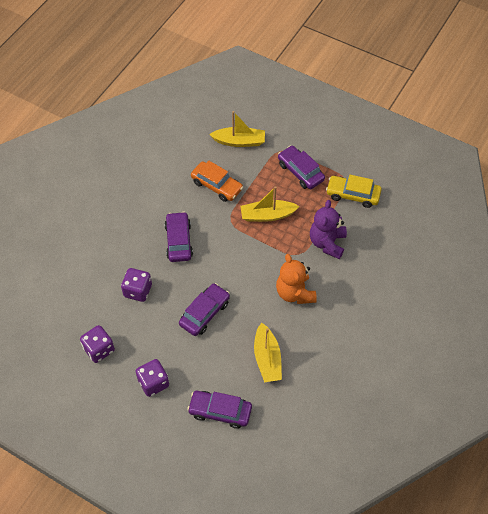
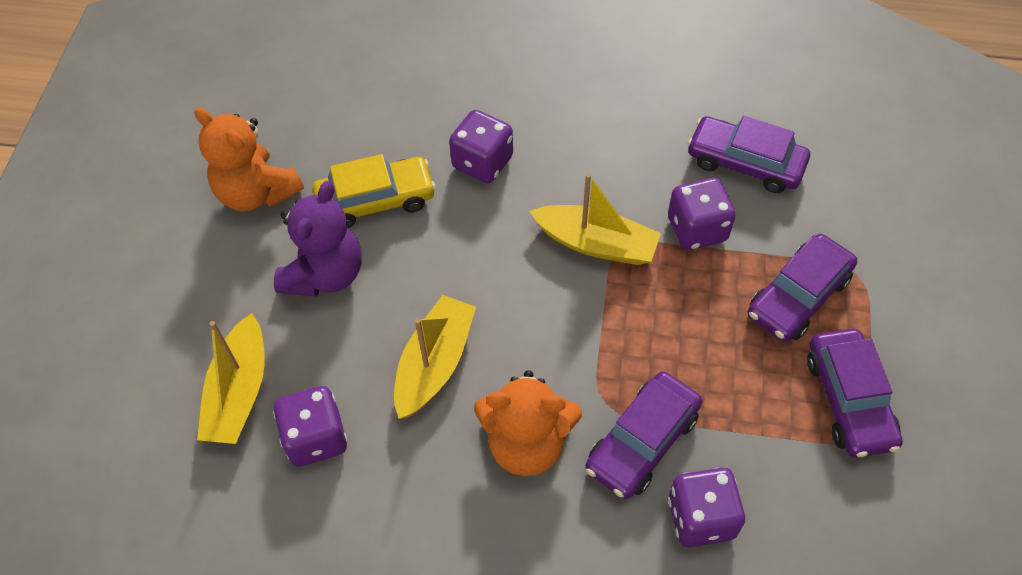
orange car: [191,161,243,202] = 1 -> none = 0
orange teddy bear: [276,254,317,304] = 1 -> [194,107,304,211] [474,370,582,476] = 2
purple dice: [80,325,115,363] [121,268,152,302] [136,359,169,397] = 3 -> [273,386,347,467] [449,110,513,183] [668,178,736,250] [668,468,745,547] = 4

